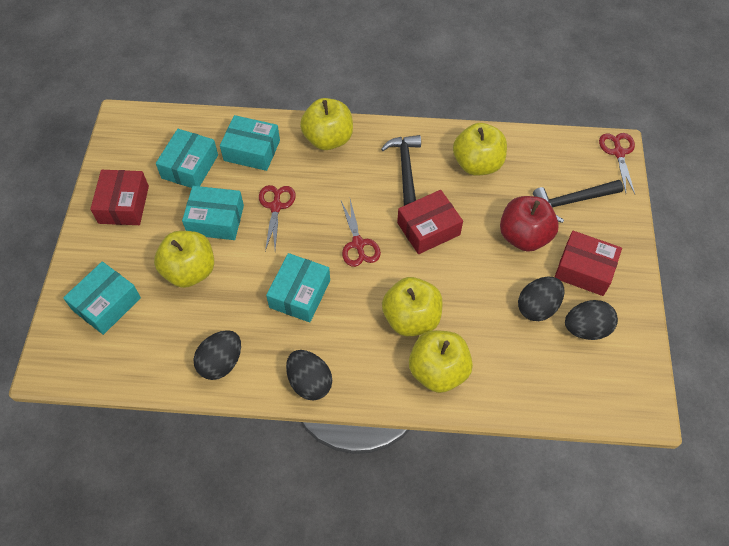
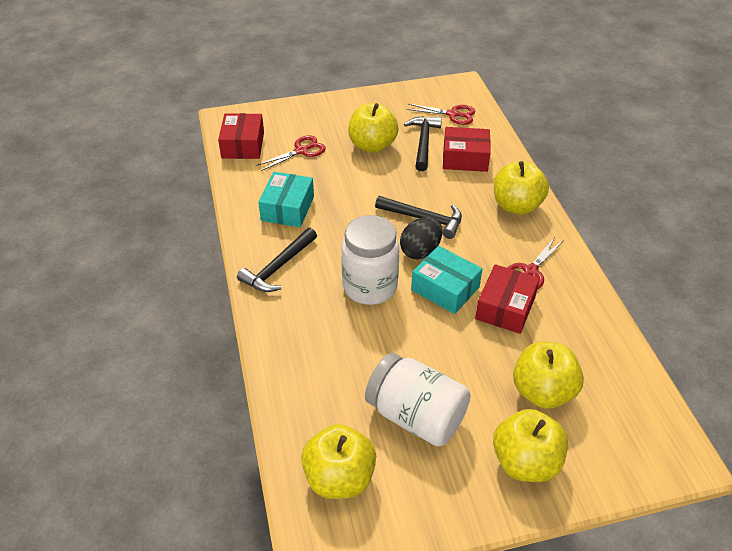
black egg: [194,330,241,380] [286,350,332,401] [518,277,565,321] [565,300,618,340] = 4 -> [400,217,442,260] = 1
black hammer: [381,135,421,206] [533,180,623,223] = 2 -> [237,228,317,292] [375,196,462,239] [404,116,442,171] = 3
red apple: [500,196,559,252] = 1 -> none = 0
turquoise box: [63,262,141,335] [156,129,218,188] [182,186,244,240] [220,115,280,171] [266,253,330,322] = 5 -> [258,172,314,227] [411,246,482,314] = 2
white jar: none = 0 -> [341,215,399,305] [365,353,470,447] = 2

